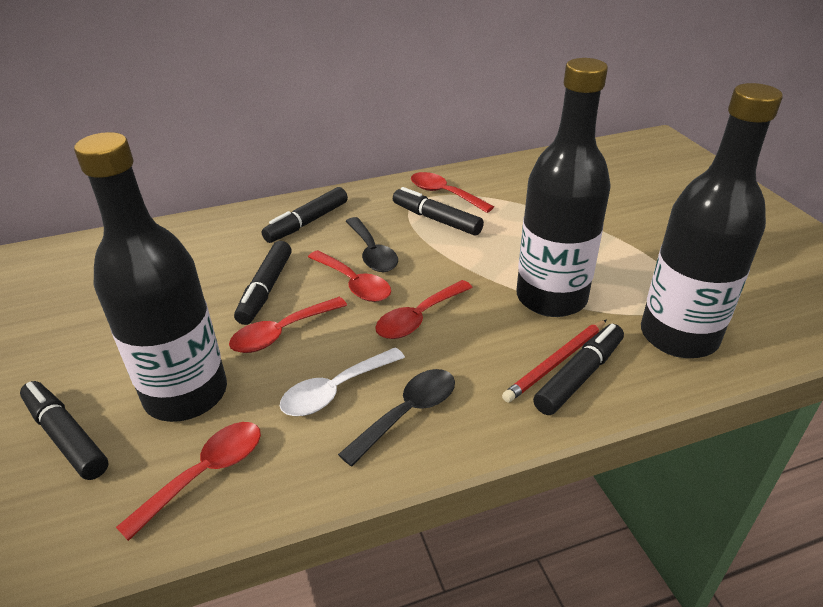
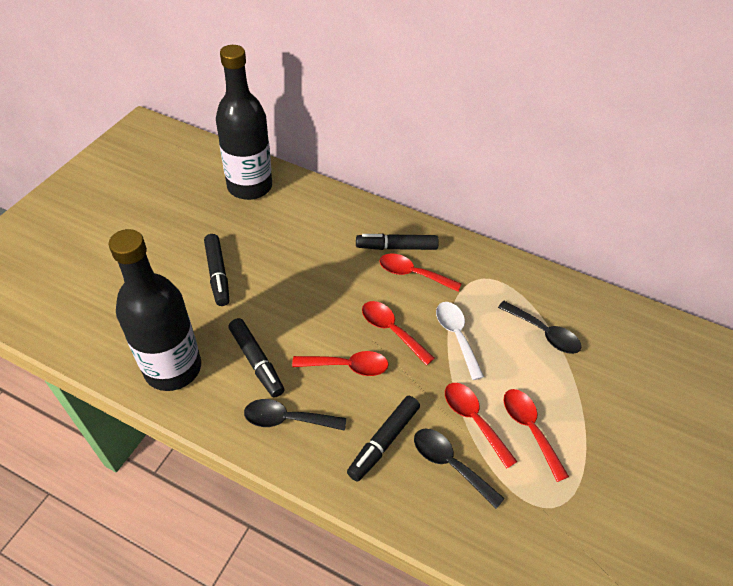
black bottle: [74,132,227,422] [516,58,611,317] [641,83,783,358] = 3 -> [108,229,201,391] [216,45,272,200] = 2
black marker: [20,381,108,480] [234,241,292,325] [261,187,348,243] [393,187,484,236] [533,324,624,415] = 5 -> [204,234,229,306] [228,318,285,398] [347,396,420,482] [356,234,439,250] = 4
black spoon: [338,369,455,467] [346,217,398,272] = 2 -> [244,399,346,431] [414,429,504,509] [498,301,581,354] = 3
red pencil: [502,319,607,403] = 1 -> none = 0

